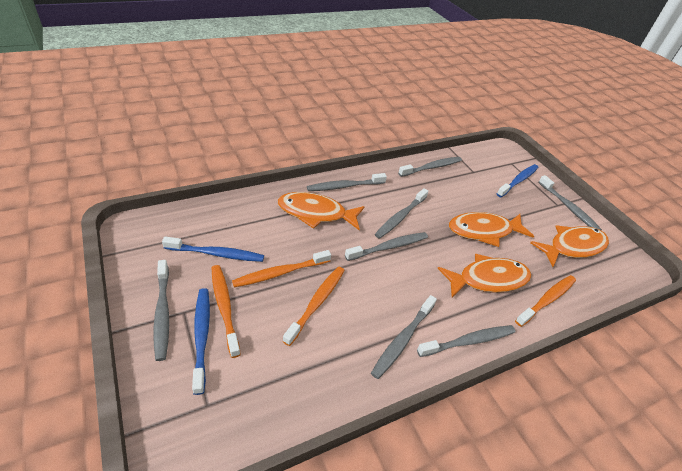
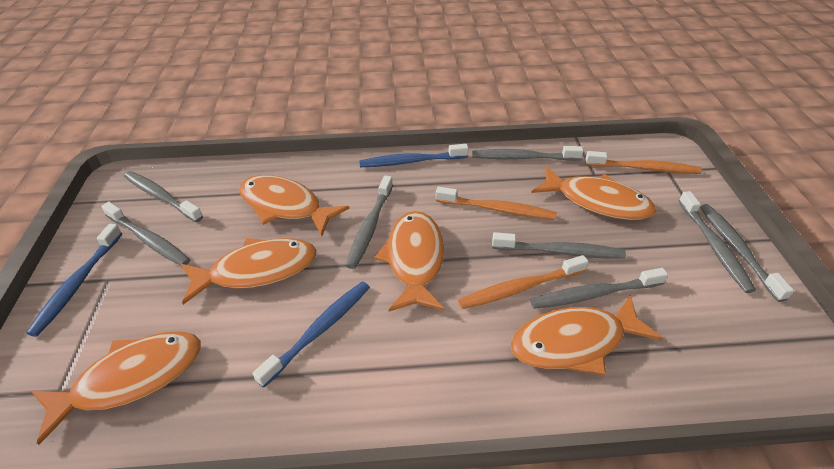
orange fish: [278,192,365,230] [437,254,531,298] [449,212,534,247] [530,225,609,267] = 4 -> [31,331,201,445] [181,238,317,305] [239,175,350,237] [374,211,444,311] [511,295,663,376] [531,166,656,220] = 6
orange toothbrush: [211,265,241,358] [232,250,331,287] [283,266,345,346] [515,275,576,327] = 4 -> [436,187,557,220] [458,255,589,309] [585,151,702,174] = 3

